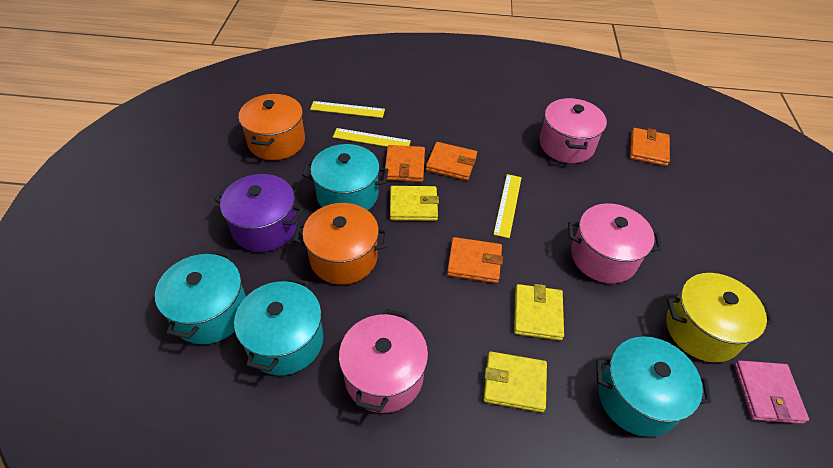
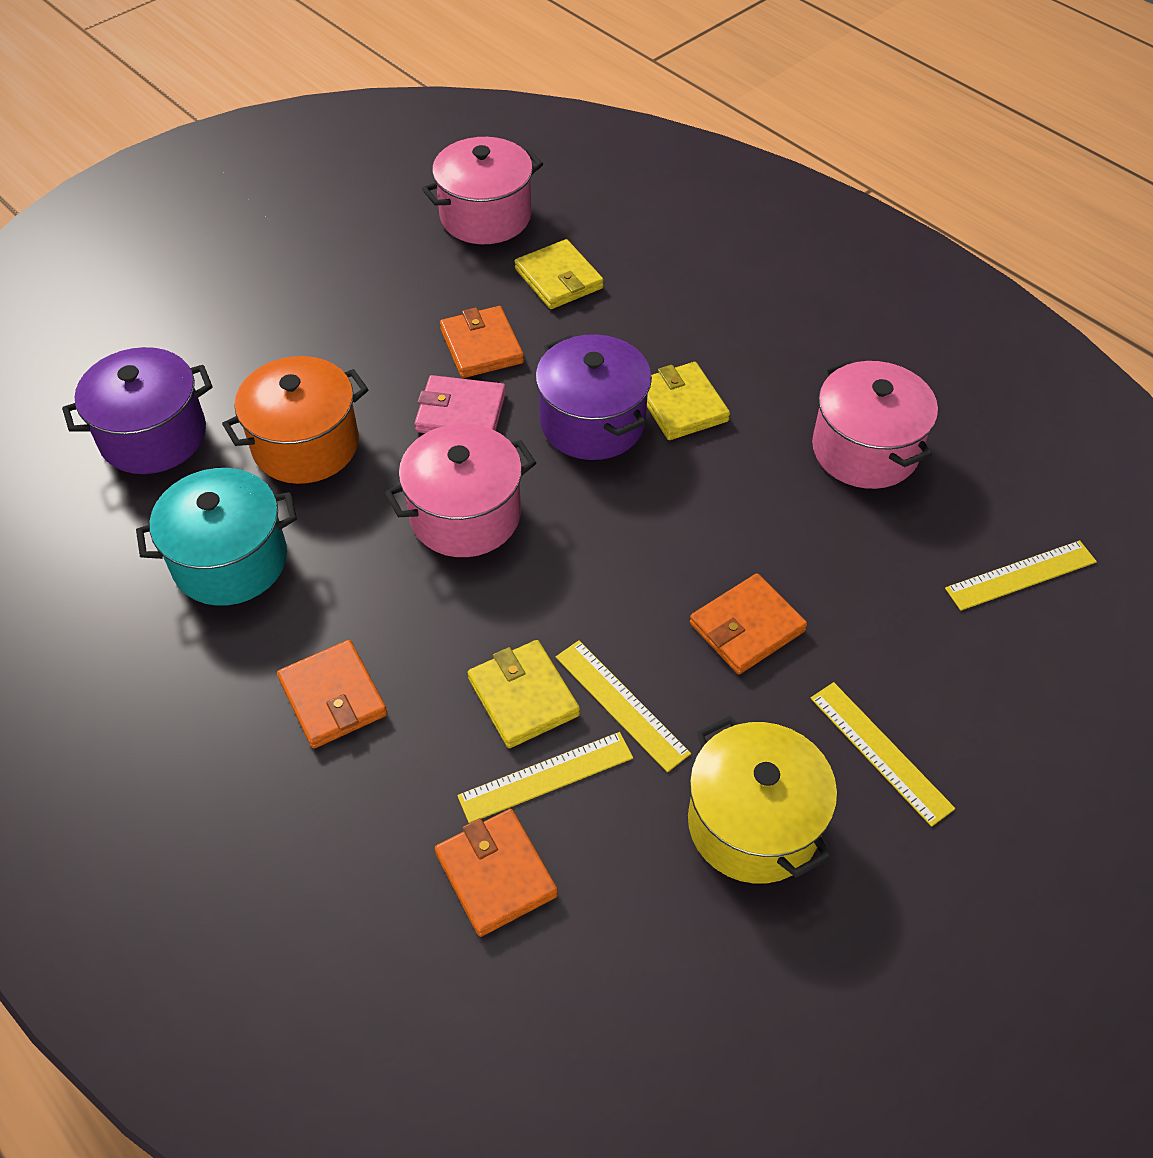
orange pot: [238,94,305,160] [293,203,388,285] = 2 -> [222,356,369,484] = 1
purple pot: [215,174,304,252] = 1 -> [62,347,213,474] [535,334,652,460] = 2
turquoise pot: [155,250,246,344] [234,277,324,375] [302,144,388,210] [596,336,711,437] = 4 -> [136,468,297,606] = 1
yellow ruler: [310,101,385,118] [333,128,411,147] [493,174,522,238] = 3 -> [457,732,633,823] [556,640,691,772] [811,682,955,827] [945,540,1097,611] = 4

